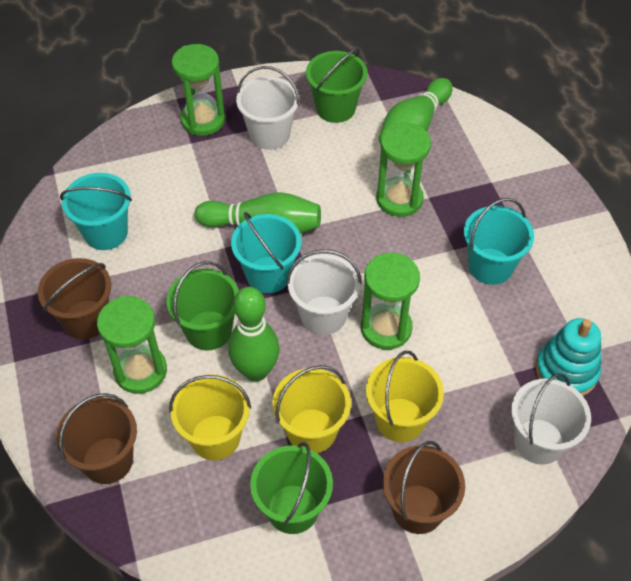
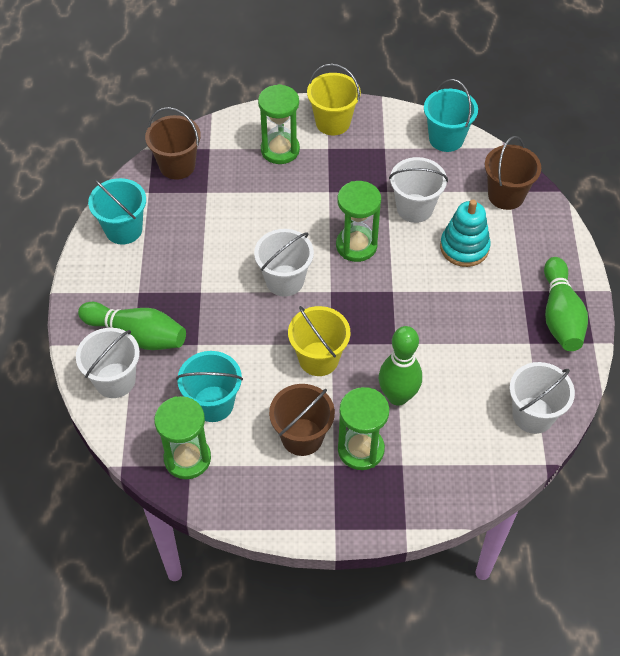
green bucket: [167,261,239,350] [250,442,333,534] [306,48,368,123] = 3 -> none = 0
white bucket: [236,66,300,150] [286,249,362,335] [511,373,591,465] = 3 -> [76,328,140,398] [254,229,314,297] [389,157,448,223] [509,362,575,434] = 4
yellow bucket: [169,374,251,460] [272,365,351,453] [366,351,444,442] = 3 -> [288,306,350,376] [307,64,361,135] = 2

